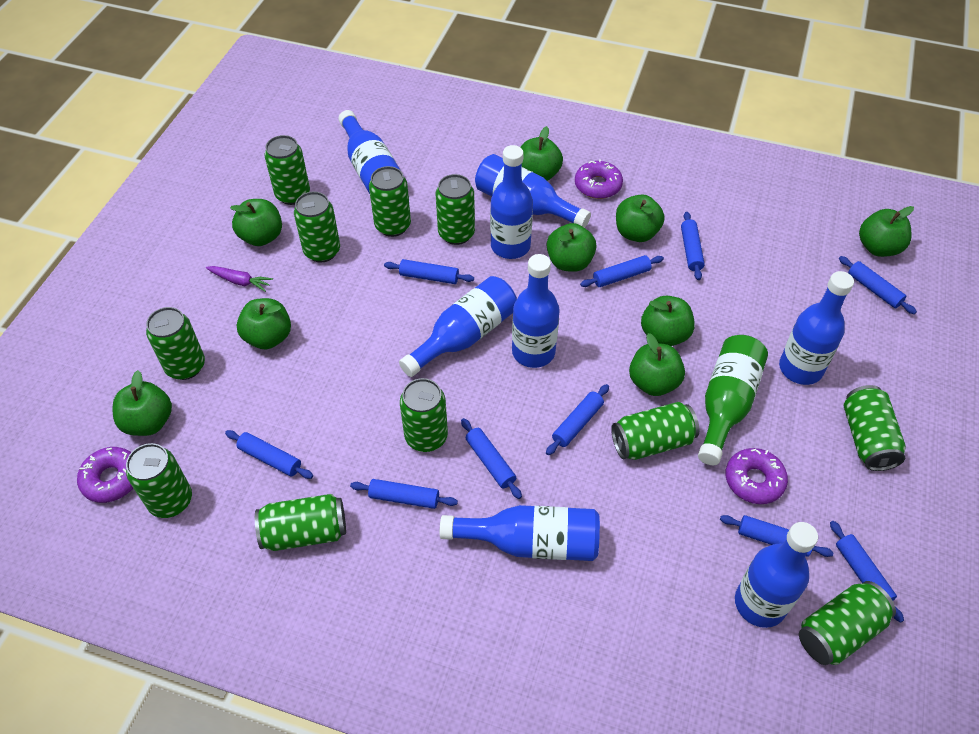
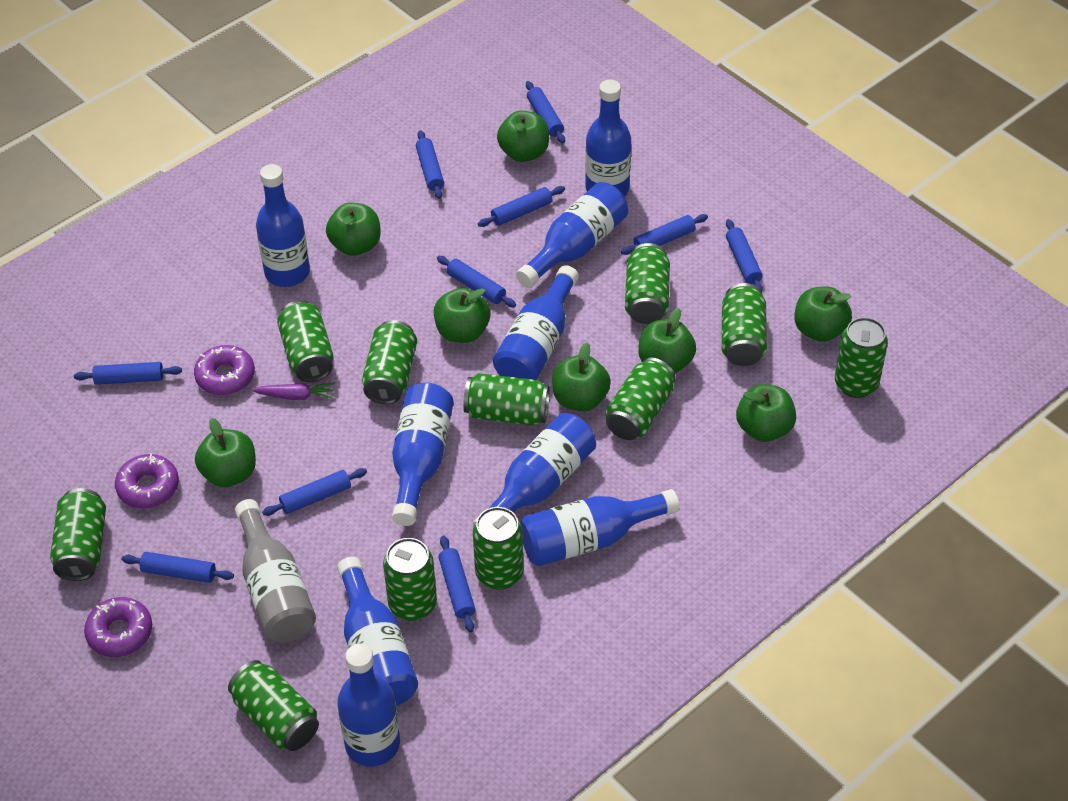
blue bottle: [338,110,404,194] [399,276,517,377] [440,505,600,561] [475,154,591,228] [490,145,533,259] [512,254,560,368] [735,522,818,628] [779,271,854,385] = 8 -> [256,164,310,287] [337,557,418,706] [337,643,400,767] [392,383,454,526] [473,413,596,527] [493,265,579,380] [516,182,628,288] [521,489,680,566] [585,80,631,196] = 9
green apple: [112,370,172,436] [230,199,282,246] [237,298,291,349] [521,126,563,181] [547,223,597,272] [616,194,665,242] [629,333,685,396] [641,296,695,346] [859,206,914,257] = 9 -> [195,418,256,487] [326,203,381,256] [434,288,490,343] [497,111,549,162] [552,343,611,411] [638,308,696,373] [736,384,796,442] [794,286,852,342] = 8
green bottle: [698,335,768,465] = 1 -> none = 0
grey bottle: none = 0 -> [235,499,316,643] = 1

